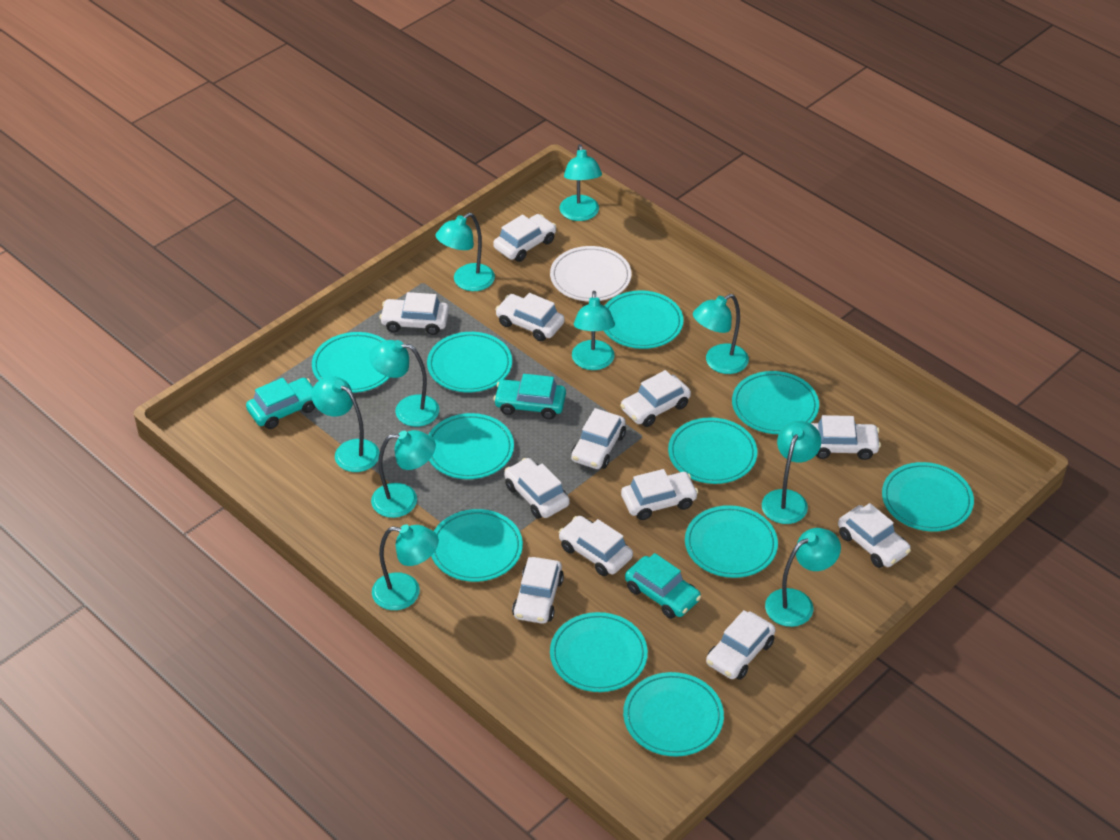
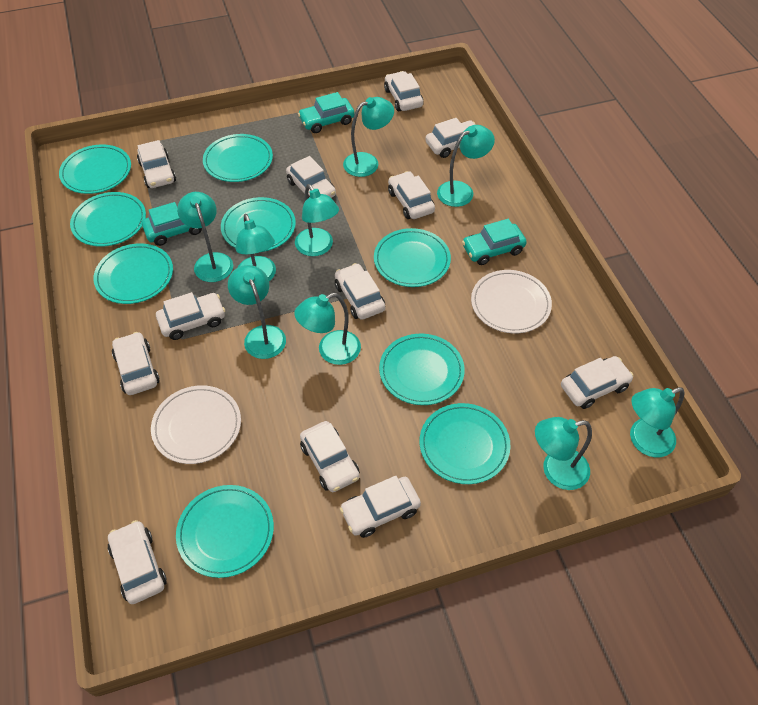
turquoise lamp: [311,376,380,472] [369,340,439,427] [371,430,436,518] [372,524,439,610] [436,213,495,291] [560,144,602,221] [572,291,615,370] [693,294,749,374] [762,421,821,524] [765,528,841,627] = 10 -> [177,192,233,282] [228,265,286,359] [236,214,276,281] [294,293,361,365] [295,184,339,256] [343,97,394,177] [437,125,495,207] [535,417,592,490] [630,387,684,457] = 9
turquoise plate: [312,332,390,393] [427,332,512,393] [428,413,514,479] [431,509,523,582] [550,612,648,692] [604,290,684,349] [623,672,724,756] [668,417,757,484] [685,505,778,578] [732,371,819,434] [882,462,974,531] = 11 -> [59,145,131,194] [70,192,146,247] [93,243,173,304] [176,485,274,578] [203,134,273,182] [221,197,296,252] [374,228,451,287] [379,334,465,405] [420,403,511,484] = 9
white plate: [550,246,631,301] = 1 -> [151,385,241,464] [471,270,552,333] = 2

